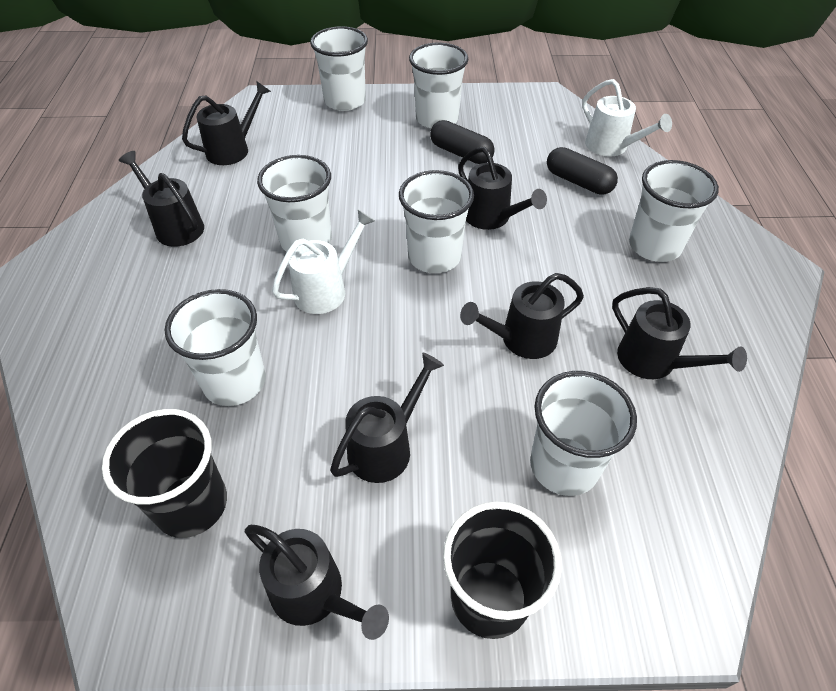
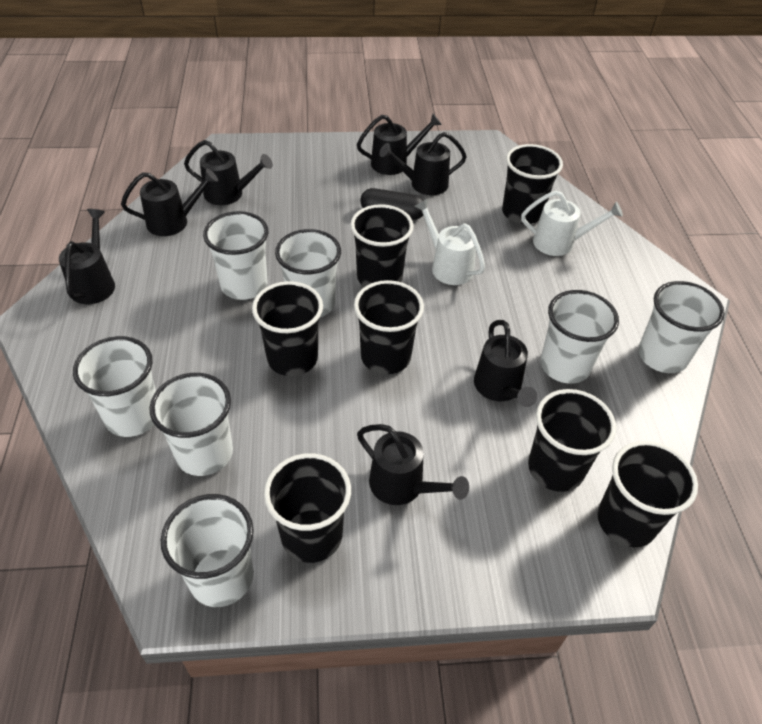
black capsule: [430,120,495,164] [547,147,618,195] = 2 -> [360,188,424,220] = 1
black cup: [102,409,227,538] [443,502,562,639] = 2 -> [252,281,323,376] [264,453,351,563] [350,204,414,287] [354,280,424,374] [502,144,563,224] [528,389,616,492] [597,441,698,547] = 7

